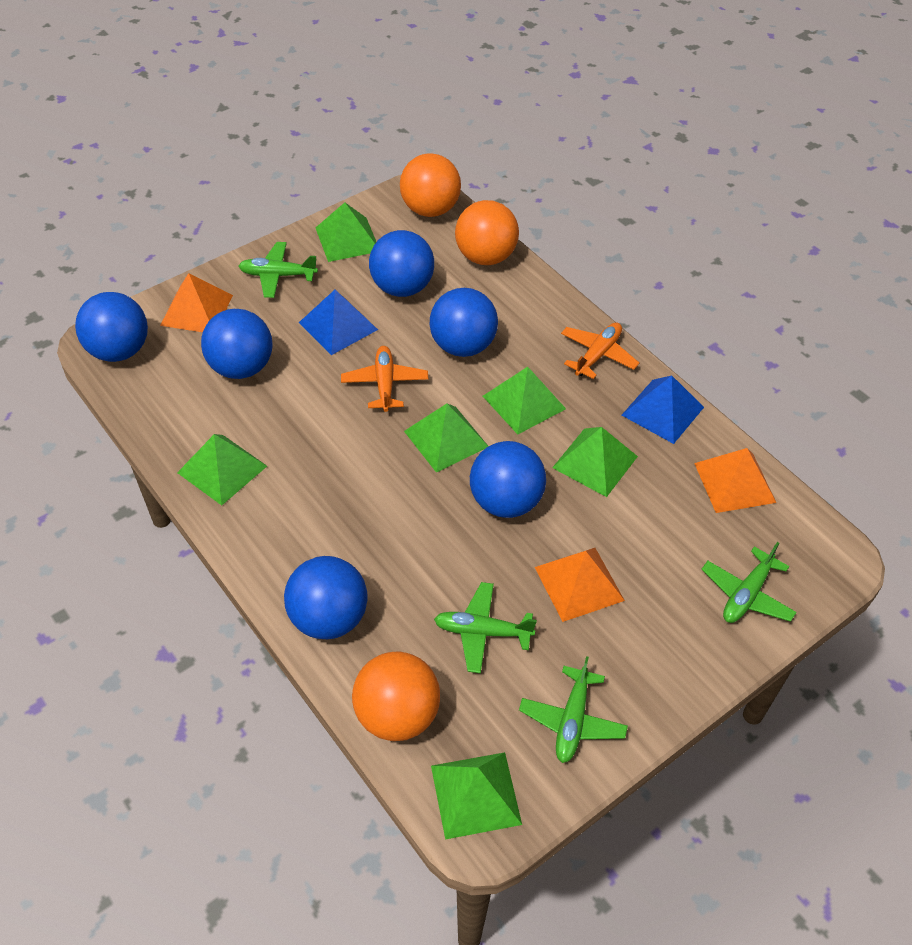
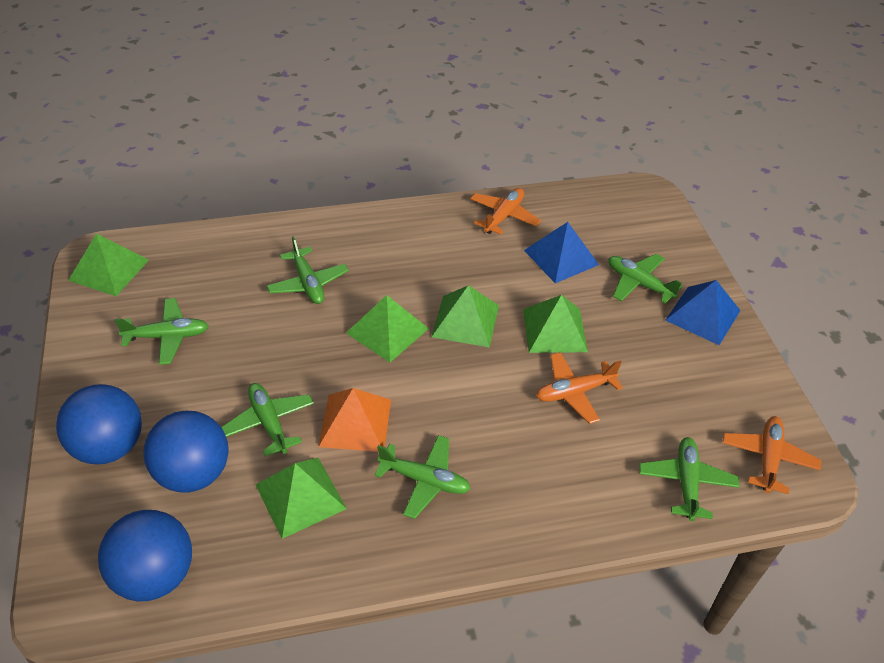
blue ball: [75,292,148,362] [201,309,272,379] [284,556,368,639] [369,230,434,297] [430,288,498,357] [470,441,546,518] = 6 -> [56,384,142,465] [98,510,192,602] [144,411,229,492] = 3
green plane: [238,242,318,298] [434,582,537,673] [519,656,628,763] [702,542,797,623] = 4 -> [114,298,208,365] [221,383,314,457] [266,236,349,304] [374,435,471,519] [608,254,683,304] [639,437,740,521] = 6
green pyramid: [177,434,267,505] [316,202,376,262] [404,404,488,473] [431,752,522,840] [483,367,566,434] [552,427,638,497] = 6 -> [68,233,149,296] [256,458,347,539] [346,295,429,362] [432,285,499,348] [523,295,588,353] = 5
orange ball: [352,652,440,741] [400,153,461,217] [455,200,519,265] = 3 -> none = 0
orange plane: [341,346,428,412] [561,323,639,379] = 2 -> [470,188,541,235] [536,352,623,424] [722,416,821,494] = 3
orange pyramid: [160,273,233,332] [535,548,625,622] [694,448,776,513] = 3 -> [318,388,391,452] = 1

